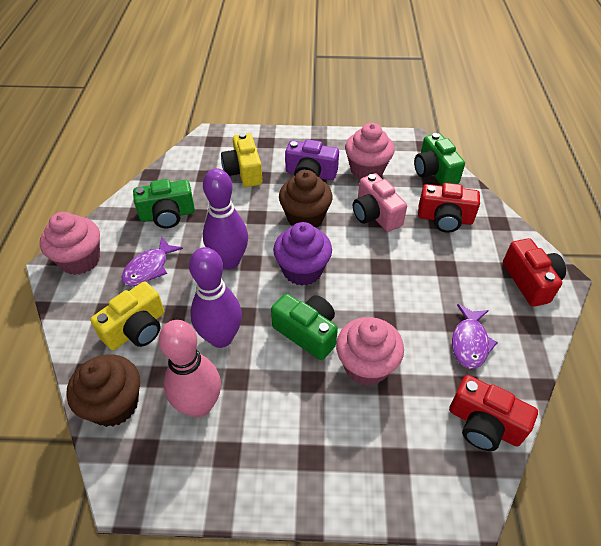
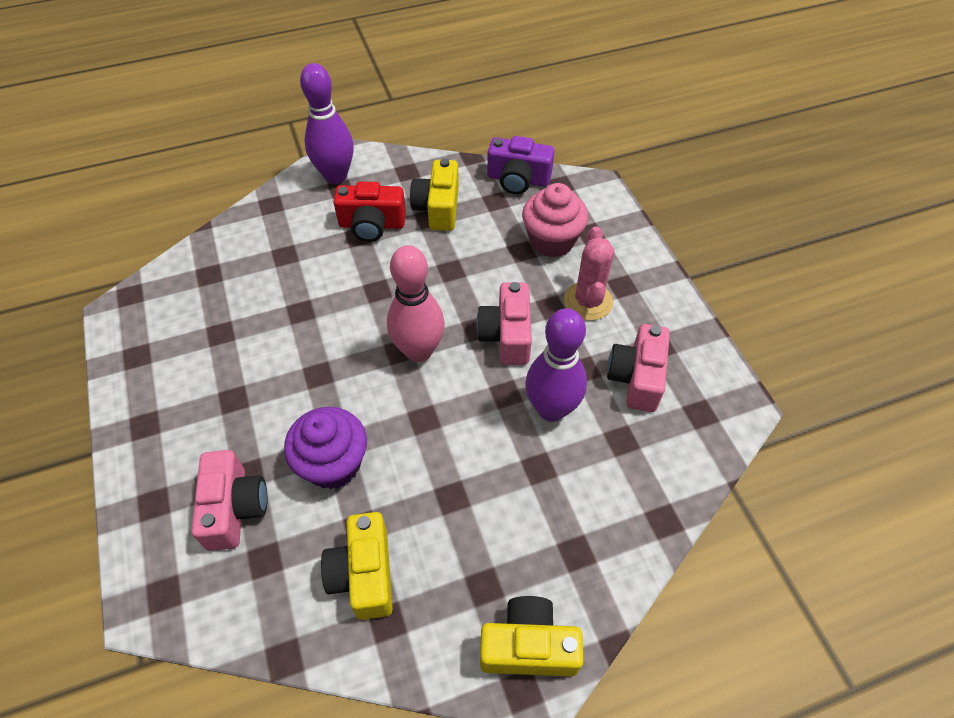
brown cupcake: [66,354,140,427] [279,170,333,227] = 2 -> none = 0
green camera: [133,179,195,228] [271,294,338,360] [414,133,465,186] = 3 -> none = 0
pink cactus: none = 0 -> [564,226,614,321] = 1
pink camera: [353,173,407,232] = 1 -> [191,450,268,551] [476,282,532,365] [607,324,670,412] = 3
pink cupcake: [40,212,100,275] [336,317,404,386] [345,123,394,179] = 3 -> [522,183,588,257] = 1
purple fish: [121,237,183,286] [452,304,498,369] = 2 -> none = 0
red camera: [418,183,480,233] [449,375,538,451] [503,238,566,307] = 3 -> [333,182,406,242] = 1
yellow camera: [90,282,164,350] [221,132,262,187] = 2 -> [321,512,393,620] [410,158,459,231] [480,596,584,677] = 3

